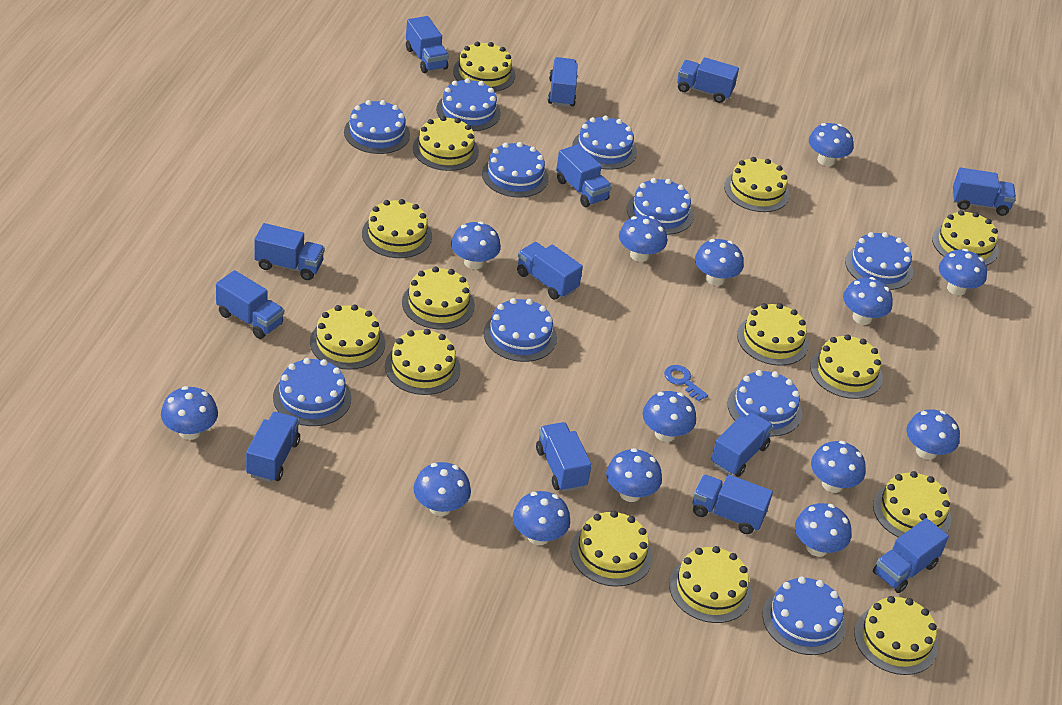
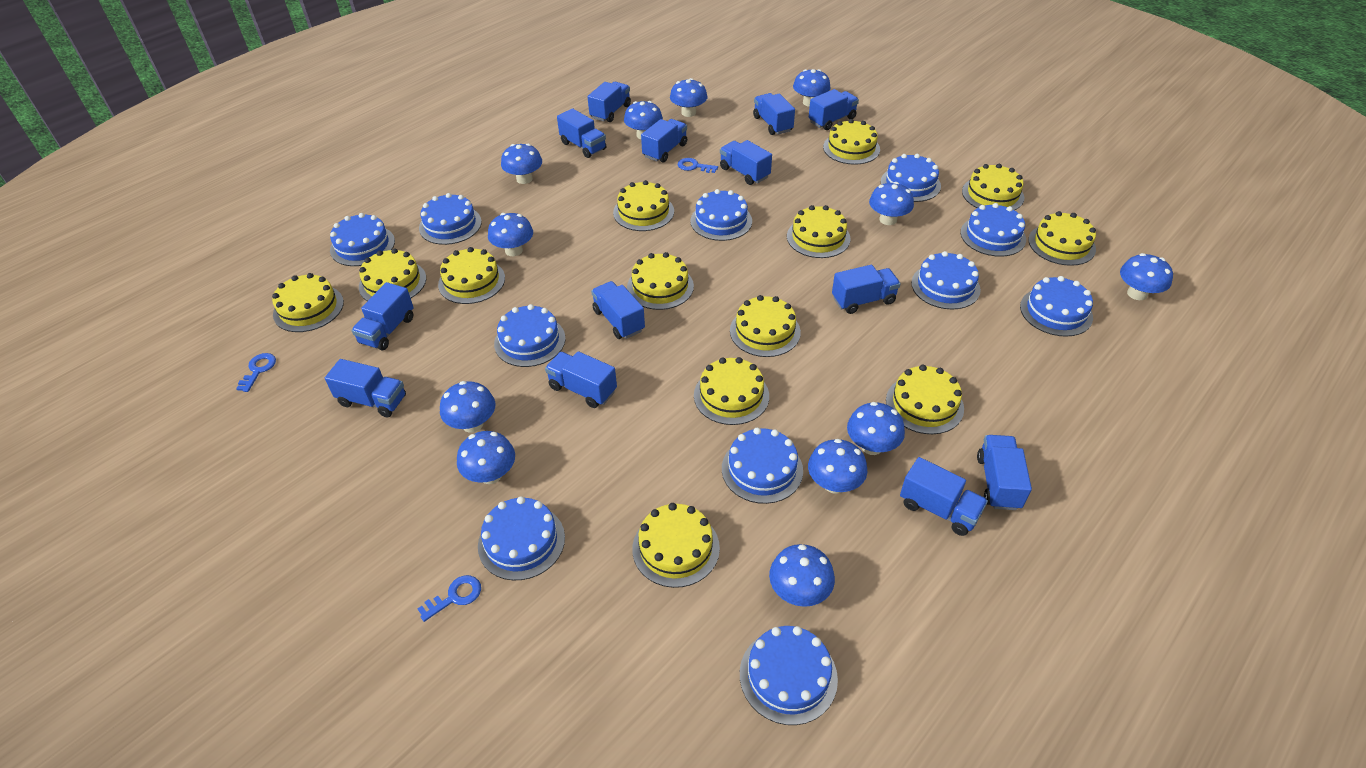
blue cake: [273,358,351,426] [344,100,410,154] [436,78,501,131] [482,142,549,198] [483,298,557,362] [572,115,637,170] [627,178,694,235] [727,370,802,437] [762,576,846,655] [845,232,913,290] = 10 -> [330,213,395,266] [419,193,482,245] [478,496,565,580] [494,304,566,367] [690,189,752,241] [722,427,803,504] [740,626,838,725] [881,154,941,202] [911,251,981,309] [960,203,1026,257] [1020,276,1093,337] = 11
blue key: [664,365,708,401] = 1 -> [236,353,276,392] [418,575,481,622] [678,158,718,173] = 3
blue mushroom: [161,386,218,440] [413,462,471,516] [451,221,501,269] [513,491,570,545] [606,448,662,502] [619,215,667,262] [643,391,696,442] [695,239,744,286] [795,503,851,557] [809,123,853,166] [811,441,866,493] [843,277,893,325] [906,409,960,460] [939,249,987,296] = 14 -> [440,381,495,433] [457,431,515,484] [488,213,533,256] [501,144,542,184] [624,101,663,139] [670,78,707,117] [769,544,835,607] [793,69,831,107] [808,439,867,494] [847,402,905,455] [869,182,914,225] [1120,253,1173,300] = 12
yellow cake: [310,304,385,370] [362,199,432,258] [385,329,461,395] [402,266,475,329] [413,116,479,171] [453,42,516,92] [571,511,653,587] [669,546,752,623] [724,157,790,212] [737,303,809,366] [810,334,883,399] [854,596,938,675] [873,471,951,538] [932,210,999,266] = 14 -> [272,273,344,332] [359,248,426,301] [438,247,505,304] [613,180,674,231] [627,252,694,310] [632,503,720,588] [694,357,769,425] [730,295,801,357] [787,205,851,258] [823,119,880,165] [886,365,964,434] [962,164,1024,210] [1028,211,1096,266] = 13

